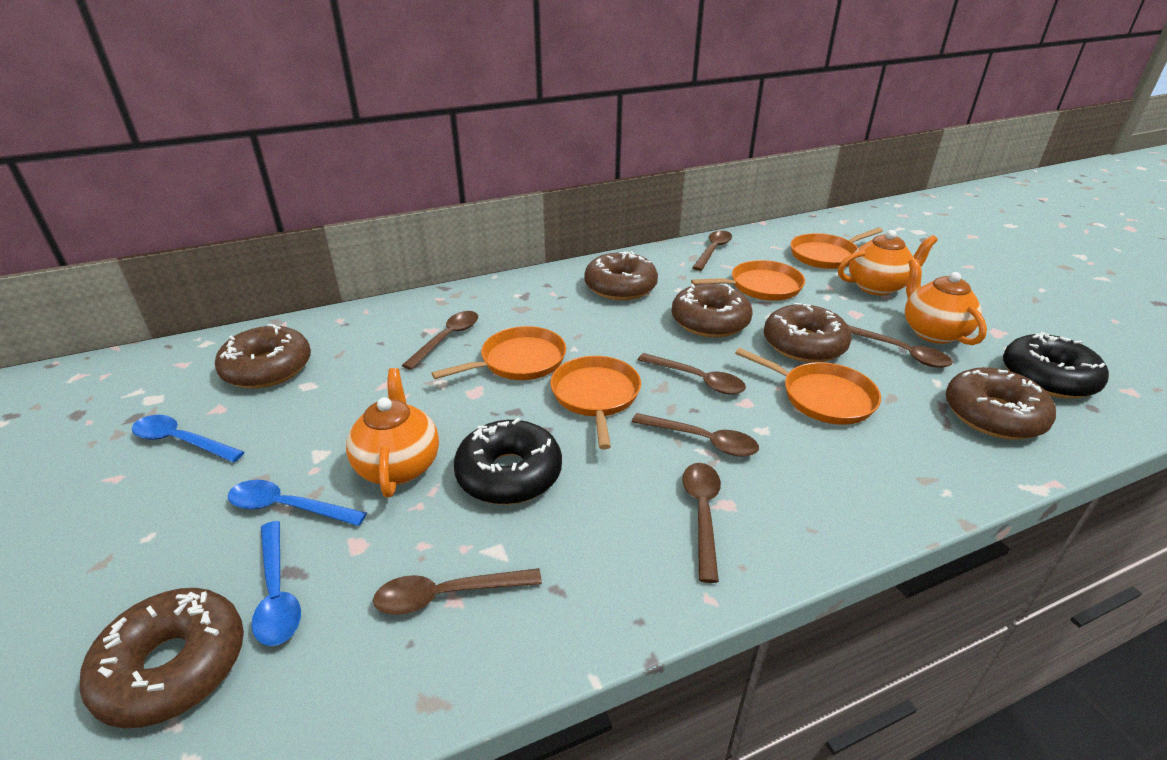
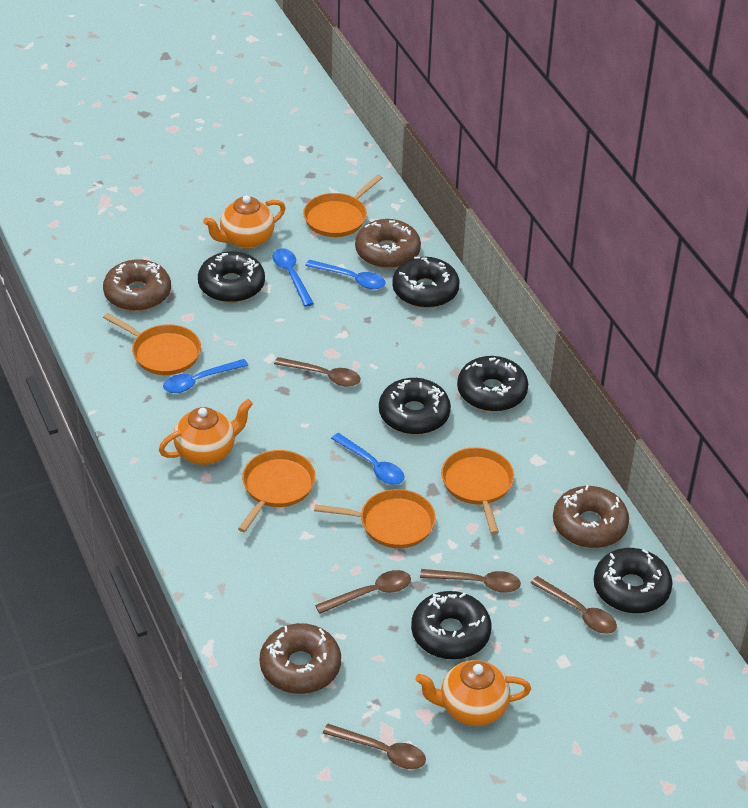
black donut: [454,418,562,505] [1003,332,1109,399] = 2 -> [198,251,265,303] [379,378,451,435] [392,257,460,308] [411,591,491,659] [457,356,528,412] [593,548,673,613] = 6
blue spoon: [132,415,244,462] [228,480,367,526] [252,521,301,646] = 3 -> [163,359,248,393] [272,248,314,307] [305,260,385,289] [331,433,405,485] = 4
brown donut: [79,588,244,728] [215,324,311,388] [584,251,658,300] [672,284,753,338] [764,303,851,363] [946,367,1056,440] = 6 -> [103,259,171,311] [260,623,341,694] [355,219,421,269] [553,485,629,548] = 4
brown spoon: [373,568,542,615] [402,311,478,370] [632,413,759,457] [638,353,746,394] [683,463,721,583] [692,230,732,271] [848,325,952,368] = 7 -> [274,357,361,387] [315,570,411,614] [323,724,426,769] [420,569,521,593] [531,576,617,634] = 5

